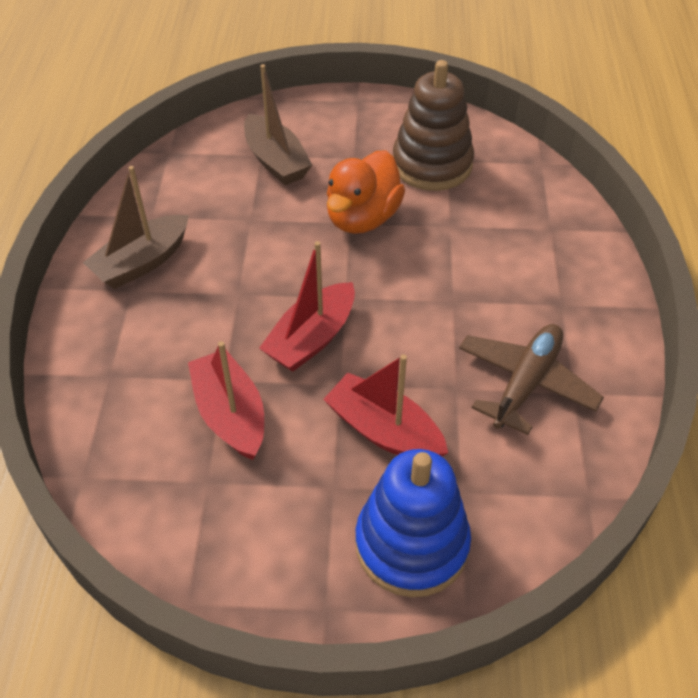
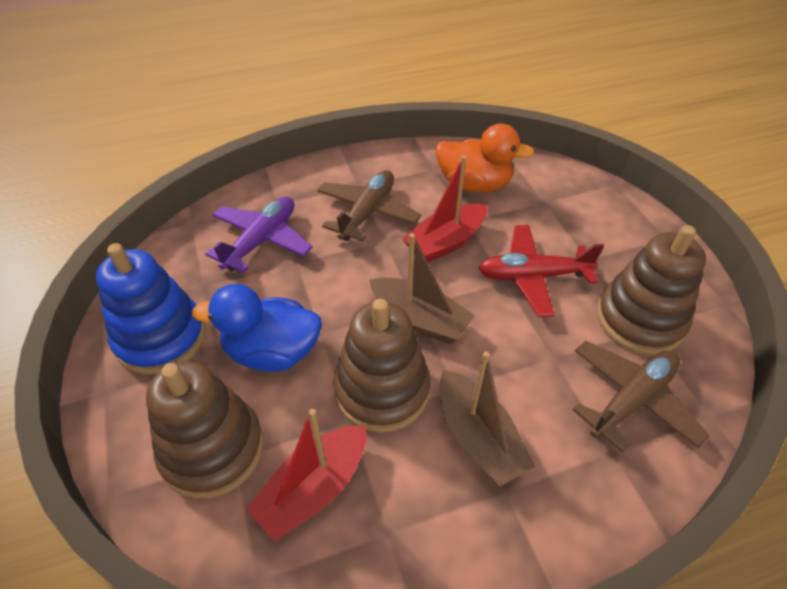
blue duck: none = 0 -> [192,284,322,372] = 1
brown plane: [459,324,604,435] = 1 -> [317,170,421,242] [573,341,710,453] = 2
brown stacking toy: [393,60,474,191] = 1 -> [146,361,264,499] [333,299,430,432] [597,225,706,355] = 3
purple plane: none = 0 -> [205,197,313,273] = 1
red boat: [188,341,264,460] [259,241,355,372] [323,354,448,456] = 3 -> [246,409,366,542] [402,156,487,262] = 2
red plane: none = 0 -> [479,225,604,317] = 1

